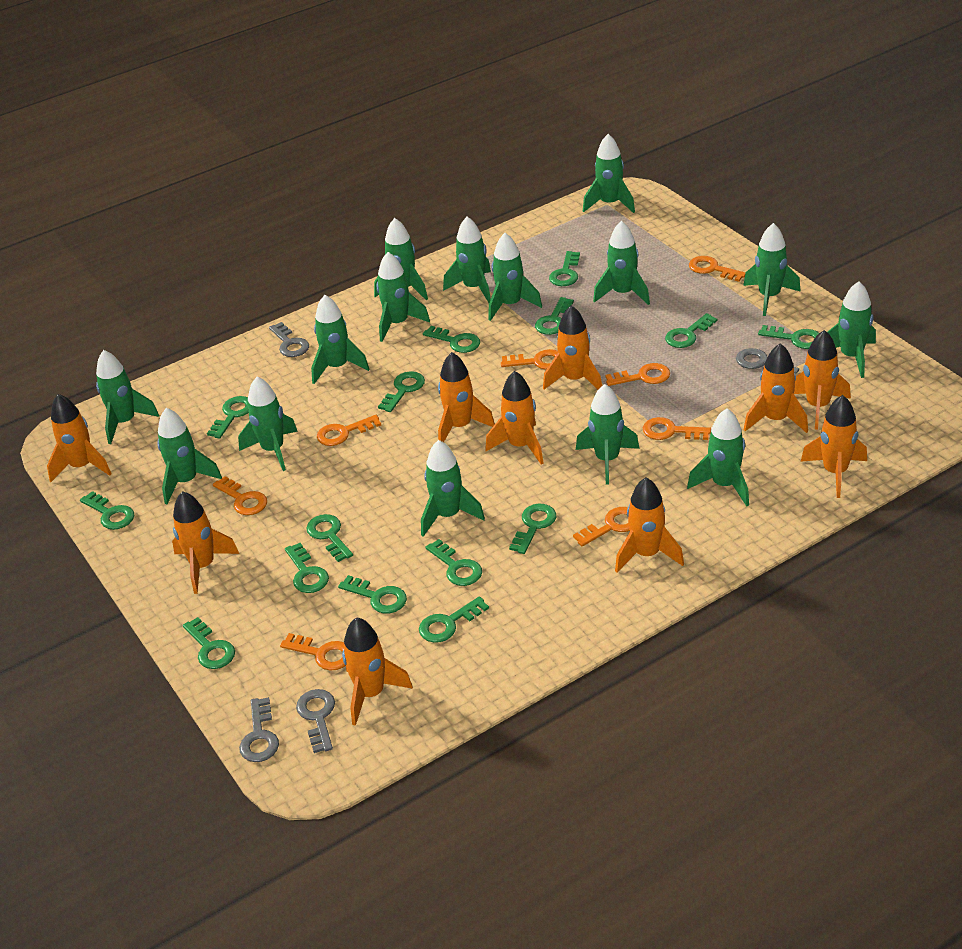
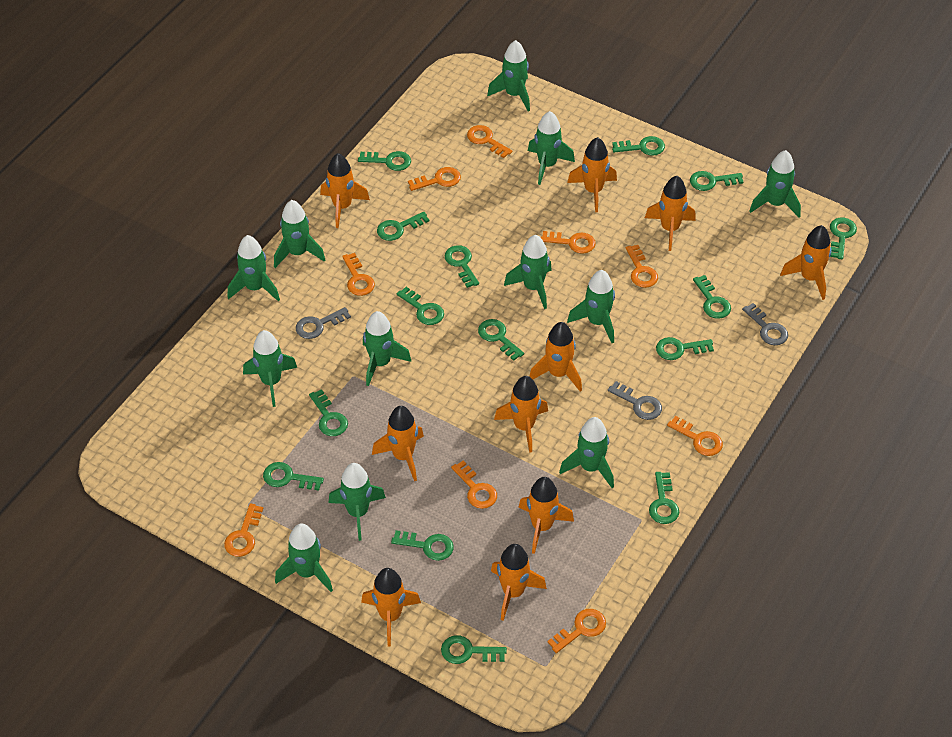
green rocket: [96,350,159,444] [157,408,222,504] [238,377,298,471] [311,295,370,384] [374,218,428,300] [377,252,430,342] [421,440,485,537] [443,217,491,303] [488,233,542,321] [576,384,639,485] [583,134,635,213] [593,221,650,305] [687,408,749,507] [743,223,801,316] [827,281,876,378] = 15 -> [228,235,280,301] [243,330,297,407] [274,200,325,268] [275,523,333,592] [328,463,386,541] [363,311,411,386] [487,40,530,111] [504,235,552,309] [528,111,575,185] [559,417,614,488] [567,270,615,343] [750,150,801,217] = 12
grey key: [239,697,279,762] [269,322,309,357] [296,689,335,753] [736,348,799,374] = 4 -> [296,307,351,339] [608,381,662,420] [742,303,788,345] = 3
orange key: [213,476,267,515] [280,633,346,670] [317,415,381,446] [501,349,558,370] [573,507,630,547] [605,363,670,386] [643,417,711,440] [689,256,746,282] = 8 -> [224,503,263,557] [342,253,375,296] [408,167,461,191] [451,461,497,509] [467,125,512,158] [541,231,596,254] [547,609,606,653] [626,245,658,288] [667,416,723,456] = 9

